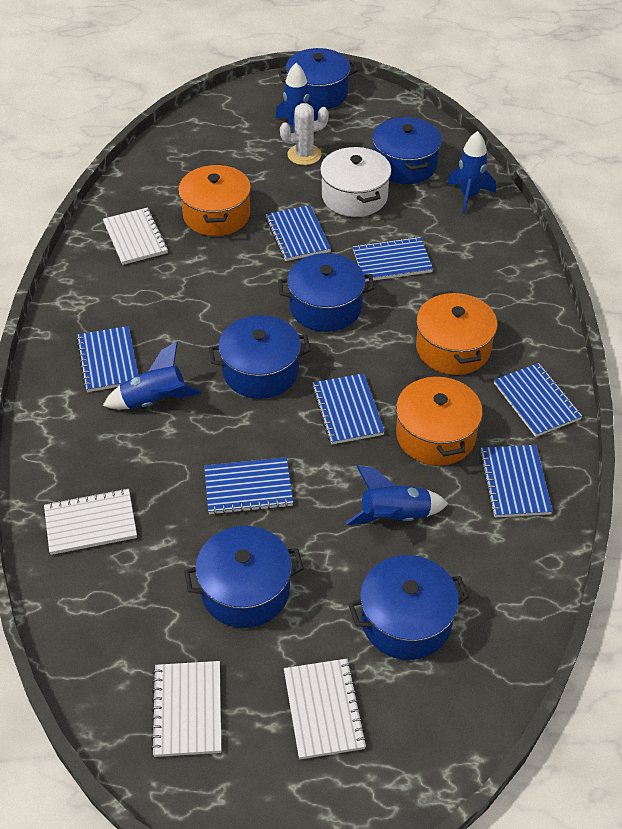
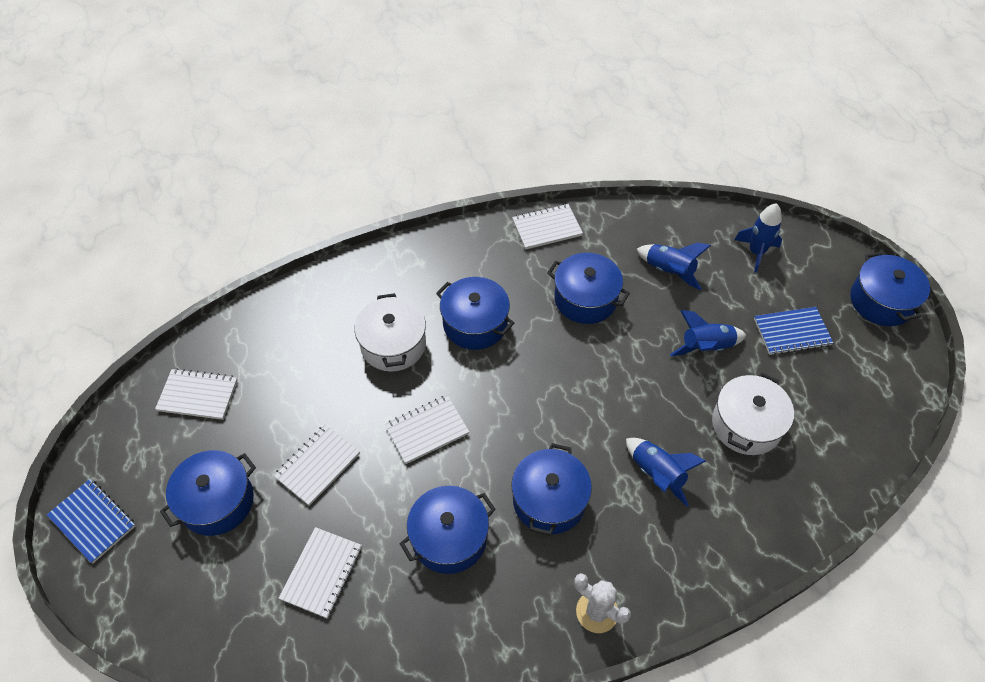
blue notebook: [76,326,138,392] [204,457,293,515] [266,205,331,261] [312,373,385,444] [353,237,433,282] [479,445,553,518] [494,363,582,437] = 7 -> [47,479,135,563] [754,307,833,355] = 2
orange pot: [178,164,251,236] [396,373,483,466] [416,291,497,375] = 3 -> none = 0
white notebook: [44,488,137,555] [103,208,168,265] [151,661,221,757] [284,659,367,759] = 4 -> [155,368,238,420] [273,425,360,506] [279,527,362,619] [385,395,469,464] [512,204,583,250] = 5
white pot: [320,147,391,217] = 1 -> [354,293,426,372] [712,373,794,455] = 2

